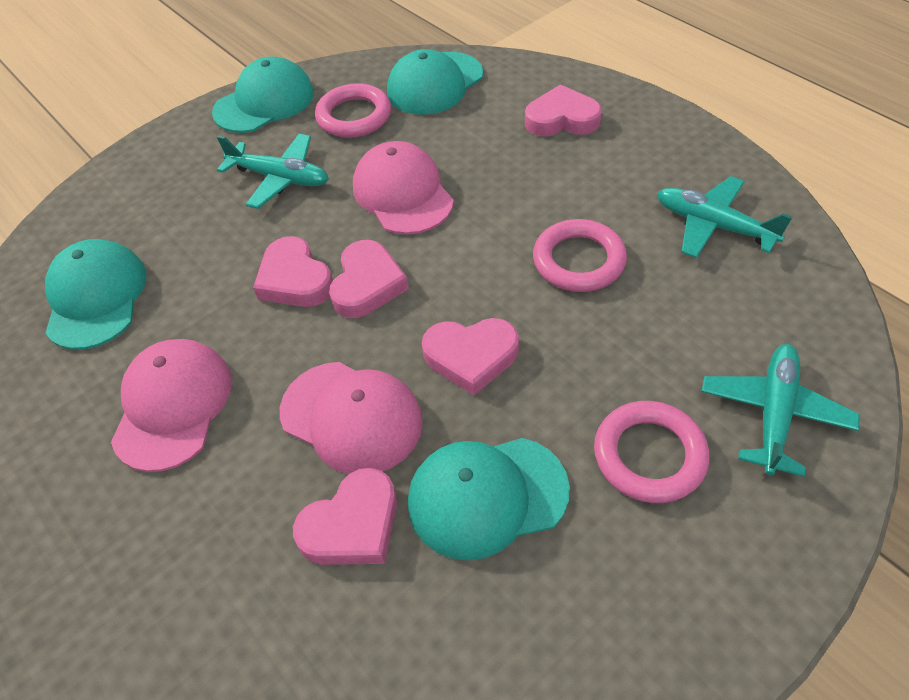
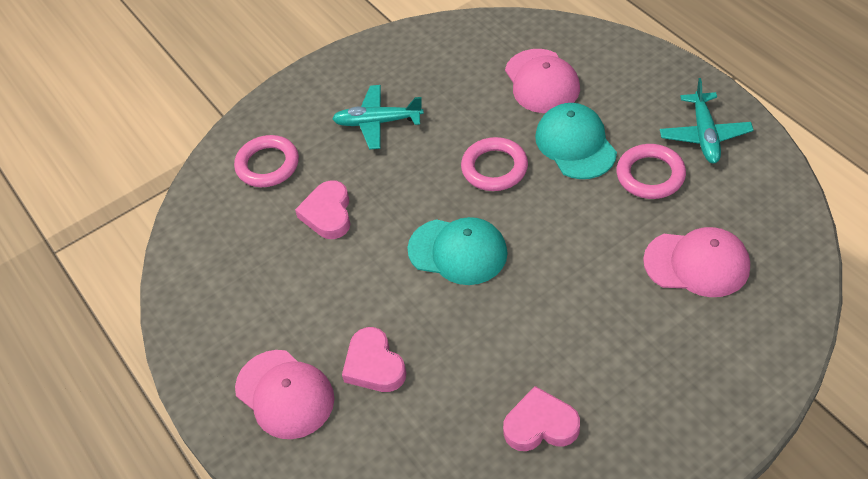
pink heart: [253,236,333,307] [293,468,397,565] [329,240,409,318] [422,318,519,395] [525,84,602,137] = 5 -> [295,181,350,239] [342,327,406,392] [503,386,580,451] = 3
turquoise cap: [45,239,147,350] [212,57,314,133] [387,49,483,115] [408,438,570,560] = 4 -> [407,217,508,285] [535,103,617,179] = 2
turquoise plane: [217,134,329,209] [657,176,792,258] [701,344,860,477] = 3 -> [332,85,424,150] [660,78,753,163] = 2

